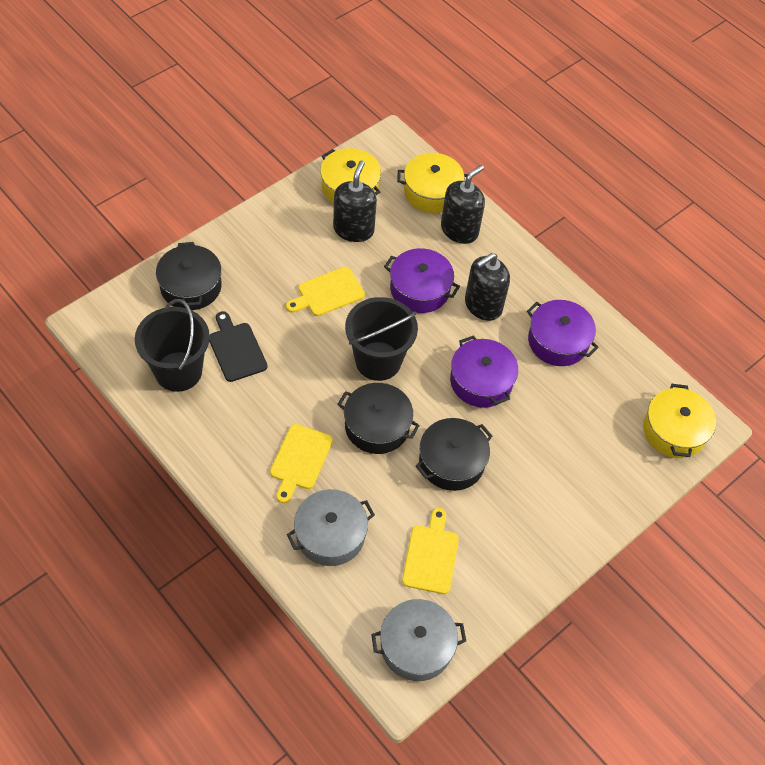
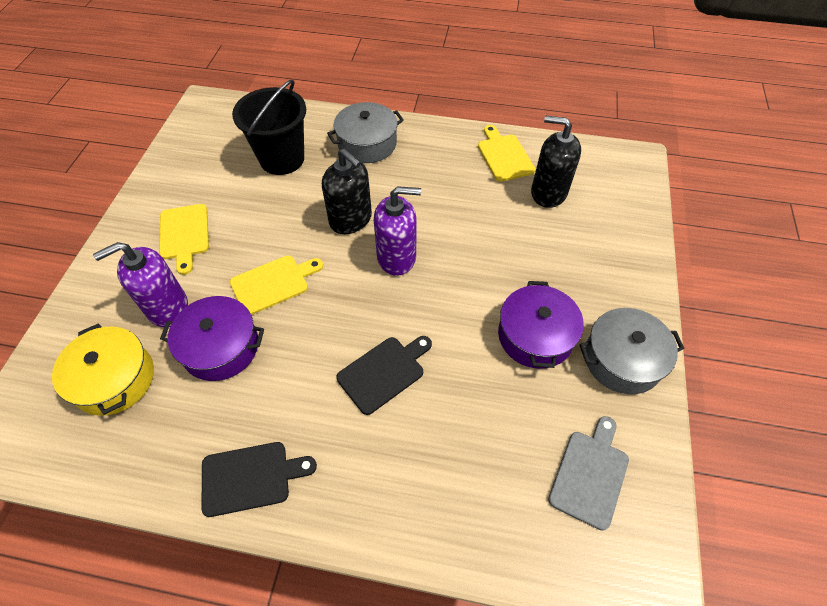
black bucket: [135,299,210,392] [345,297,418,381] = 2 -> [232,79,306,175] = 1
black cutting board: [209,311,267,382] = 1 -> [202,442,317,517] [336,336,432,415] = 2
black pot: [156,242,222,310] [338,383,420,454] [416,418,493,491] = 3 -> none = 0
black soap dispenser: [333,160,377,242] [441,165,485,244] [465,253,510,321] = 3 -> [322,148,372,234] [531,116,581,208] = 2
grey cutting board: none = 0 -> [548,416,629,531] = 1
purple pot: [384,248,460,313] [450,335,518,408] [527,300,599,366] = 3 -> [160,296,264,381] [498,281,584,369] = 2
purple soap dispenser: none = 0 -> [93,242,188,327] [374,186,421,276] = 2
yellow pot: [320,148,381,204] [397,153,468,213] [643,384,716,458] = 3 -> [52,324,154,416] = 1

